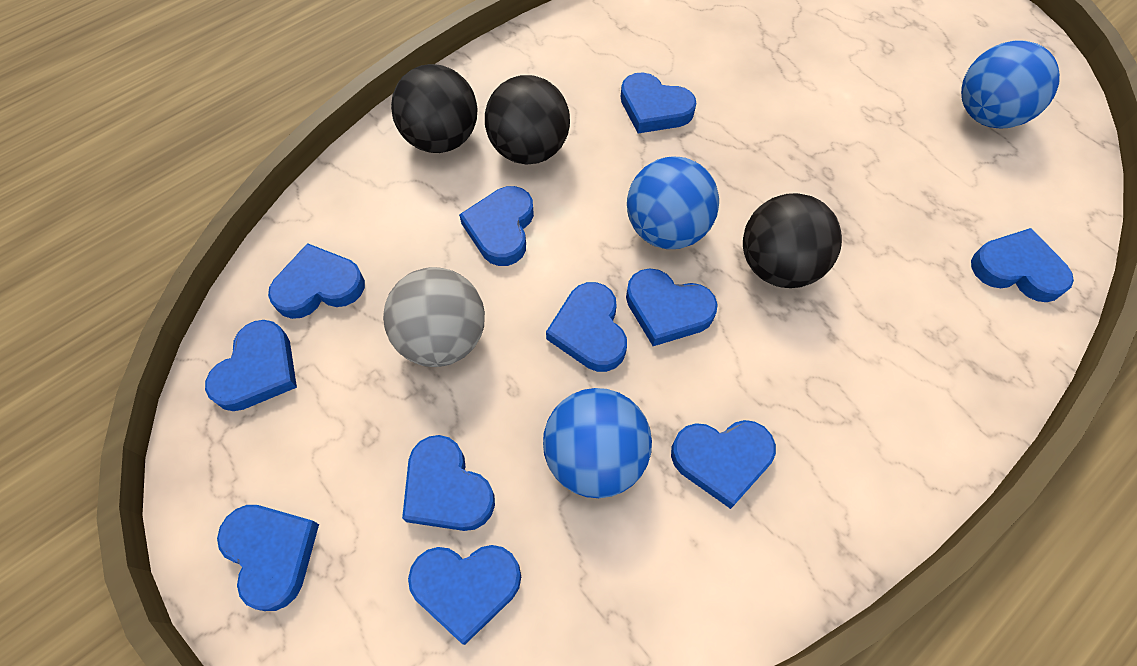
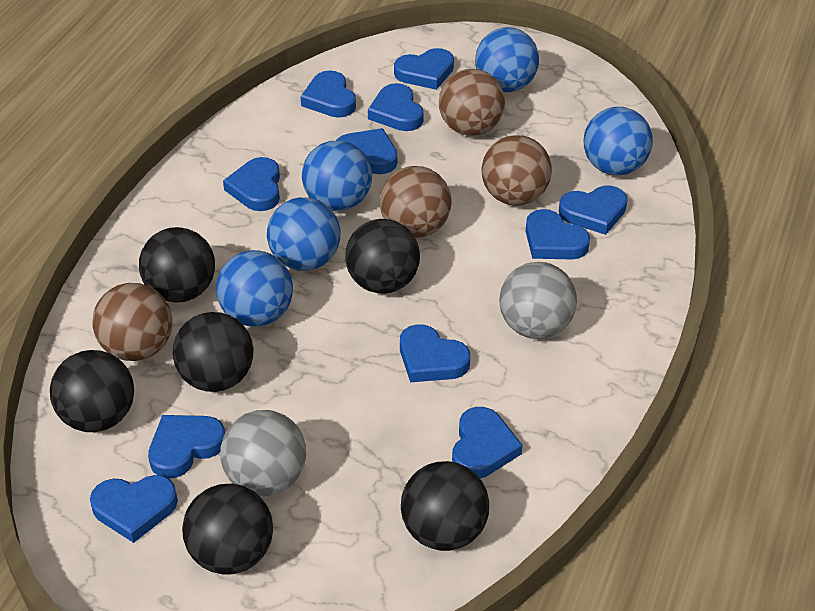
black ball: [391,64,477,153] [485,75,570,165] [743,193,842,288] = 3 -> [50,350,134,432] [139,227,215,303] [173,312,254,392] [182,483,273,575] [345,219,420,294] [401,461,489,551] = 6
blue ball: [543,388,652,498] [627,156,719,249] [961,40,1060,128] = 3 -> [216,250,293,327] [267,197,340,271] [302,141,372,211] [475,27,539,92] [584,107,652,175] = 5
brown ball: none = 0 -> [92,283,172,361] [380,166,451,238] [439,69,505,136] [481,135,552,205] = 4
grey ball: [383,267,485,367] = 1 -> [220,410,306,496] [499,262,577,339] = 2

